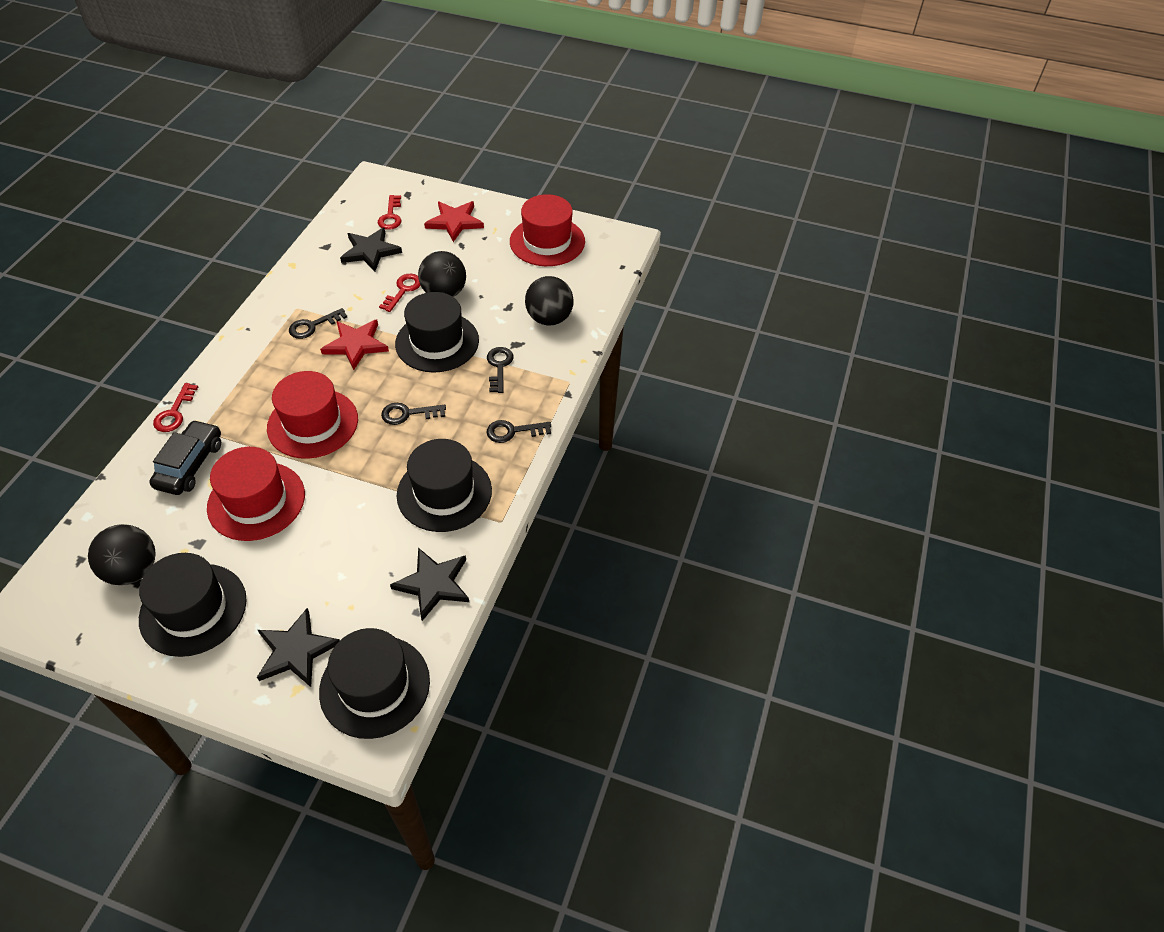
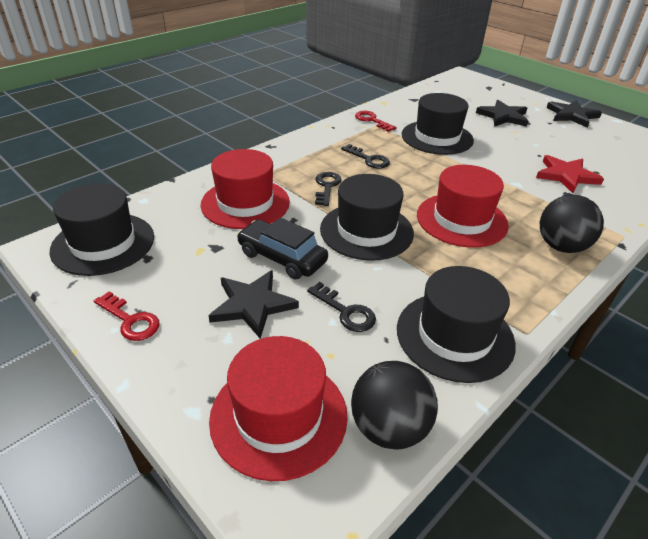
black ball: [88,524,156,585] [418,251,466,297] [525,276,574,326] = 3 -> [351,361,438,450] [540,195,604,253] = 2
black key: [289,308,347,339] [381,403,446,425] [487,347,514,393] [487,420,551,443] = 4 -> [307,282,376,332] [315,172,342,206] [341,144,390,169] = 3
red key: [153,383,198,432] [378,195,401,230] [379,274,421,312] = 3 -> [94,291,160,341] [355,111,396,132] = 2
red star: [320,320,389,370] [424,201,484,242] = 2 -> [536,155,604,193] = 1

